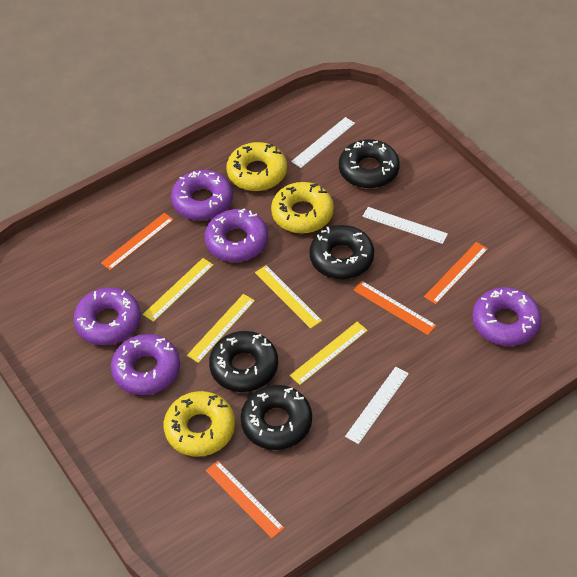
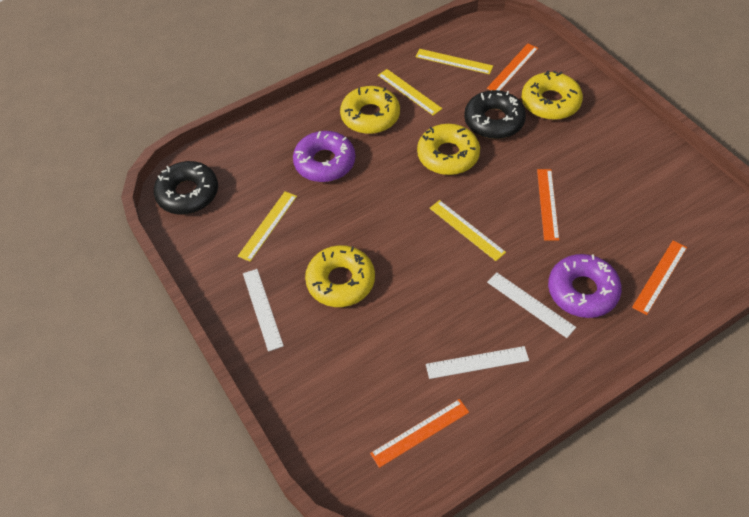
black donut: [209,331,278,392] [241,385,312,450] [309,225,374,279] [339,139,400,189] = 4 -> [154,161,218,215] [464,90,526,139] = 2
purple donut: [73,287,141,345] [111,334,180,395] [171,170,233,220] [204,208,268,262] [472,287,541,346] = 5 -> [293,131,356,182] [548,254,622,318] = 2
yellow donut: [164,391,235,457] [226,142,287,191] [271,182,334,234] = 3 -> [305,245,375,307] [340,86,400,134] [417,124,480,175] [522,71,583,120] = 4

